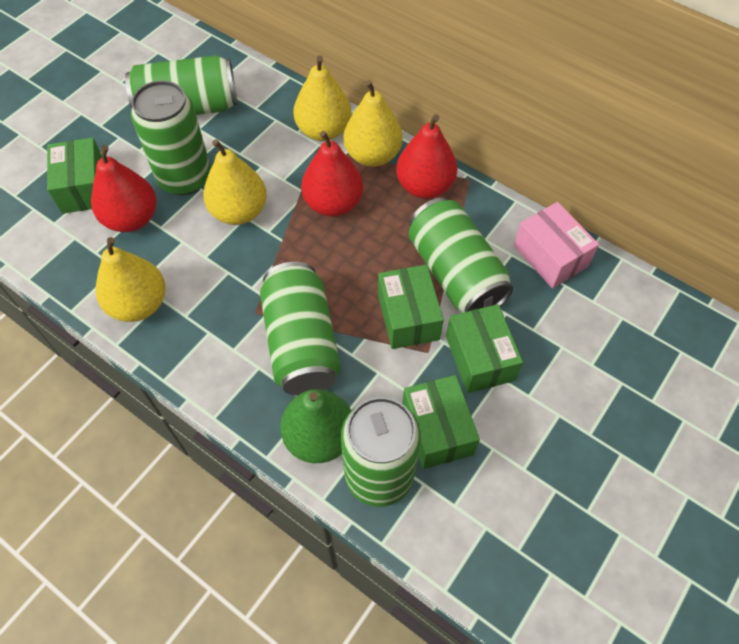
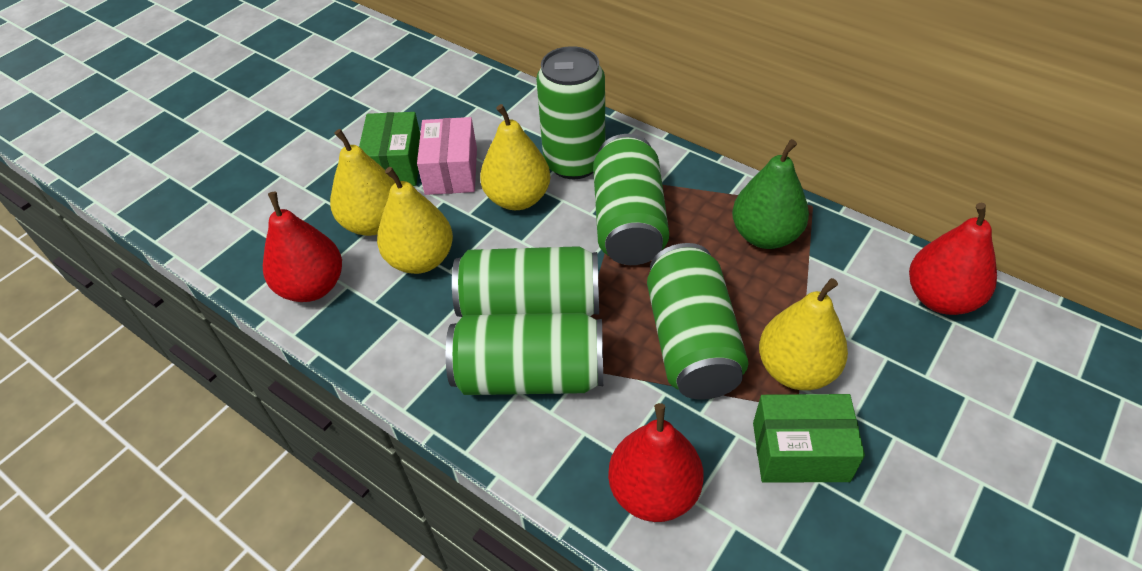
green box: [47,138,102,214] [378,264,444,349] [402,375,480,469] [446,304,523,393] = 4 -> [359,112,420,186] [753,394,865,483] = 2

